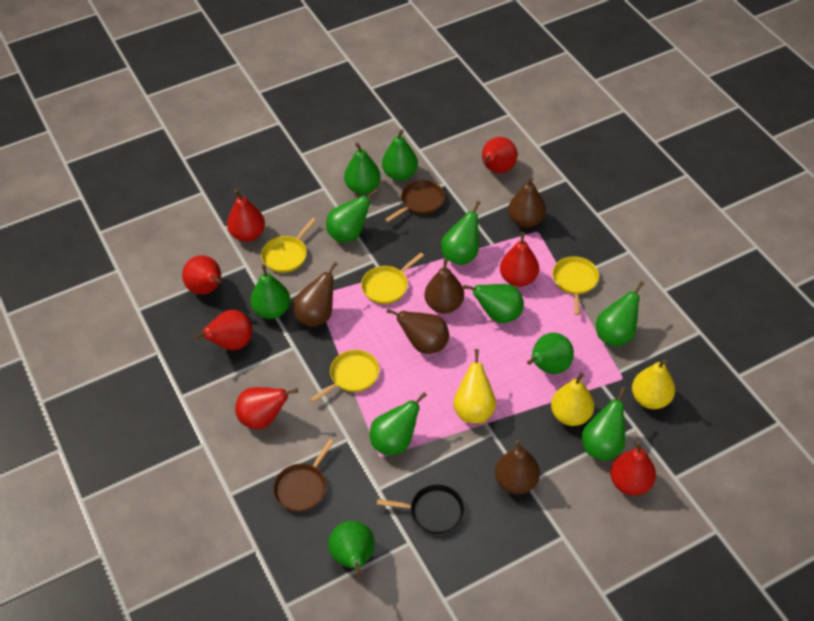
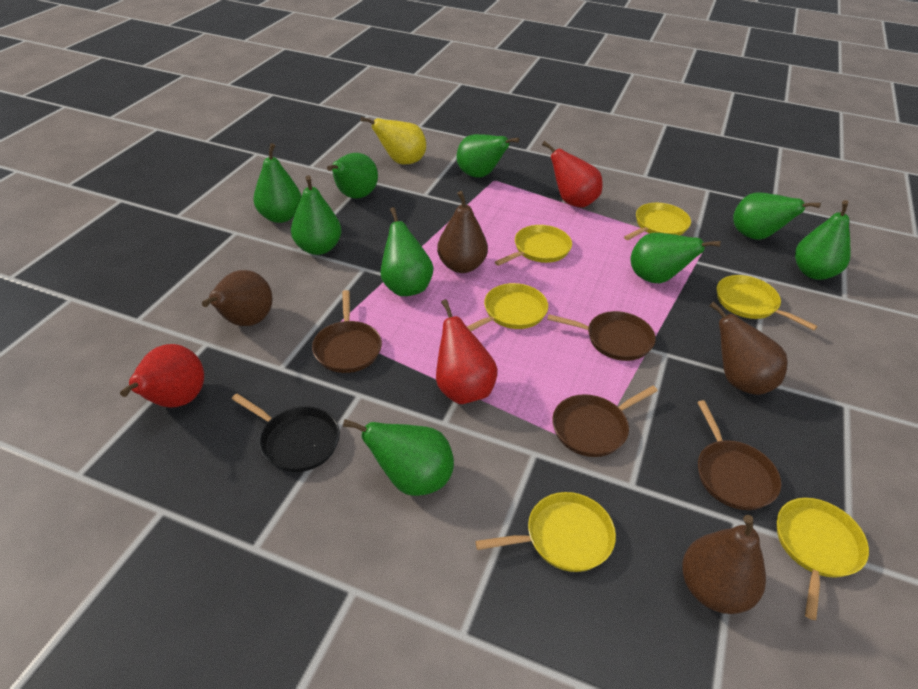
brown pan: [273,439,334,512] [385,180,445,222] = 2 -> [312,290,382,373] [547,311,656,361] [552,386,658,457] [697,400,781,510] = 4
brown pear: [293,262,338,327] [386,309,449,354] [425,259,464,313] [495,440,540,494] [508,178,546,228] = 5 -> [202,270,273,326] [437,191,488,273] [682,515,766,614] [709,301,788,395] = 4
green pear: [250,264,290,319] [326,189,378,242] [328,521,375,576] [344,142,381,194] [370,392,427,455] [382,129,418,181] [441,201,481,265] [463,284,524,323] [527,333,574,374] [582,387,626,461] [596,281,644,347] = 11 -> [253,143,301,223] [291,175,341,255] [327,153,378,199] [343,419,454,496] [381,207,434,296] [457,134,519,177] [631,233,721,283] [733,192,821,240] [795,200,851,280] = 9
red pear: [182,255,221,294] [194,310,252,350] [227,189,265,242] [235,387,298,429] [482,137,517,173] [500,232,539,287] [610,441,656,496] = 7 -> [120,344,204,408] [436,299,497,404] [542,141,603,208] = 3
yellow pan: [261,218,316,273] [310,350,379,403] [361,253,424,304] [552,256,599,315] = 4 -> [467,283,548,331] [475,492,616,572] [495,225,572,266] [624,203,691,240] [717,275,818,330] [777,498,869,620] = 6
yellow pear: [453,349,496,423] [551,372,594,426] [632,359,675,409] = 3 -> [361,117,426,164] = 1

